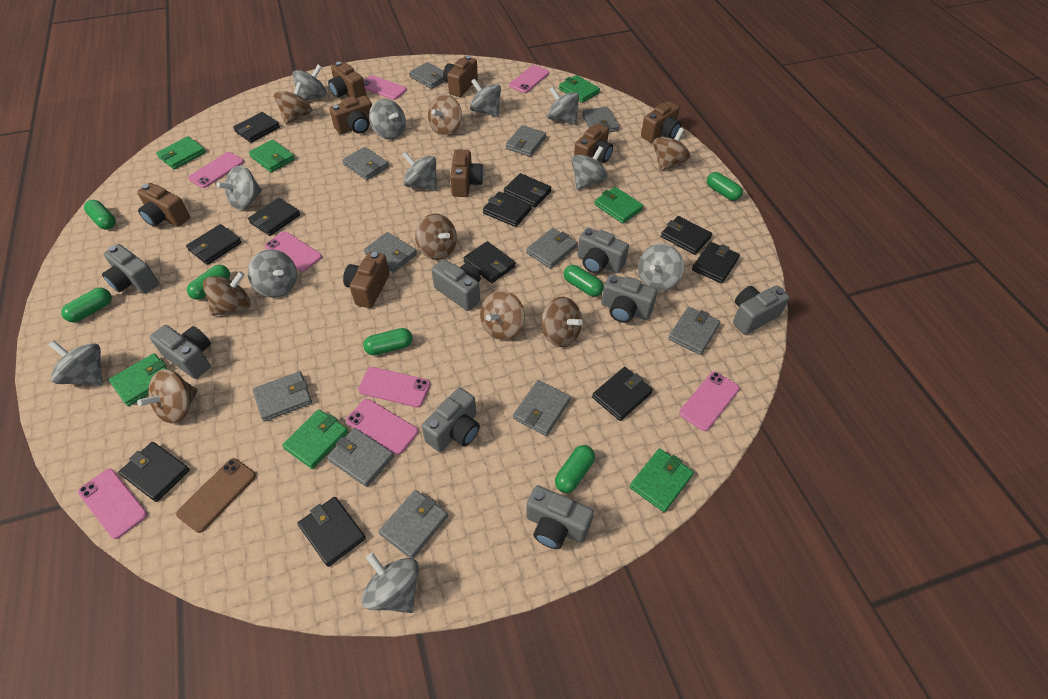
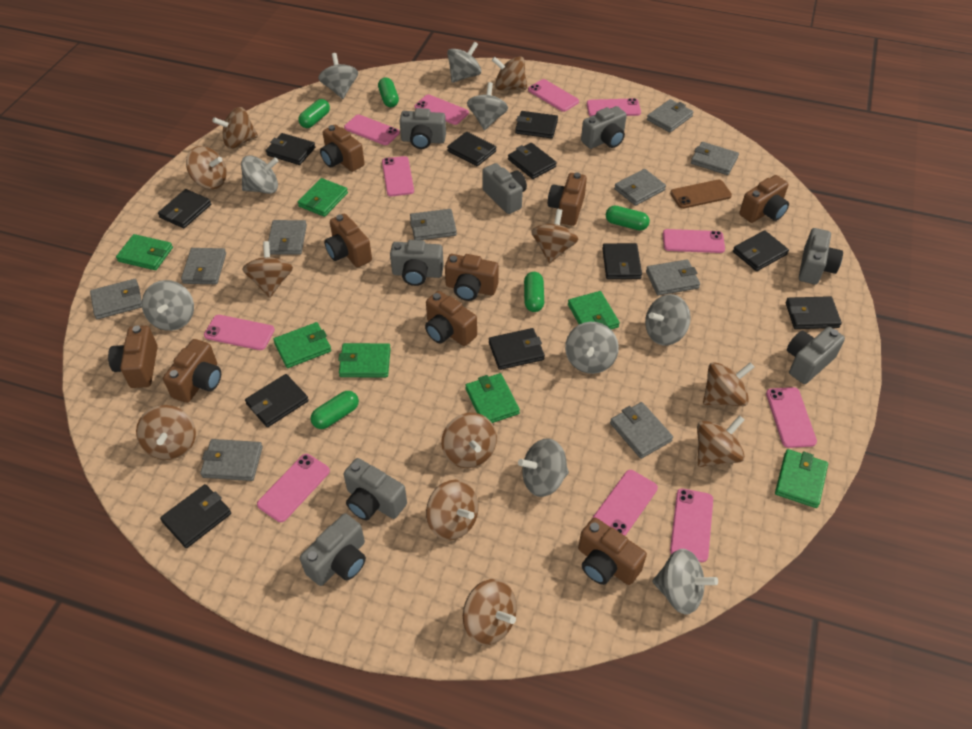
brown camera: [137,183,190,227] [328,62,366,98] [329,96,372,134] [343,252,390,308] [443,56,478,97] [450,149,484,197] [574,123,613,163] [641,101,681,143] = 8 -> [108,326,158,388] [163,339,221,403] [320,125,365,172] [324,214,372,267] [425,291,477,346] [445,254,499,301] [548,172,587,226] [578,518,647,585] [739,175,789,223] = 9
brown spinning top: [137,369,198,423] [203,271,250,316] [274,82,312,125] [415,214,457,260] [428,95,462,135] [480,290,525,340] [541,297,583,347] [653,128,690,171] = 8 -> [136,405,196,460] [186,146,227,189] [212,107,258,149] [242,241,293,298] [426,480,479,540] [441,413,497,468] [463,579,517,645] [492,56,528,90] [531,209,578,263] [697,415,745,467] [703,362,754,406] = 11
green capsule: [61,288,112,322] [84,200,116,230] [187,265,230,300] [363,328,413,355] [555,445,595,493] [564,265,604,297] [707,172,743,201] = 7 -> [298,99,330,128] [311,391,359,429] [378,77,399,107] [524,272,544,312] [606,205,650,231] = 5
grey spinning top: [49,341,103,386] [217,166,262,210] [248,249,297,298] [292,65,327,101] [362,553,419,613] [369,99,406,139] [402,152,437,191] [470,79,501,117] [547,87,579,125] [571,146,608,190] [638,244,684,291] = 11 -> [142,280,194,331] [241,155,279,194] [318,53,358,99] [447,42,481,83] [467,82,508,130] [518,438,569,497] [565,322,619,374] [645,294,691,345] [652,549,718,615] = 9
grey wallet: [253,371,312,422] [327,428,394,487] [342,147,389,180] [364,232,417,273] [379,490,448,559] [409,62,445,89] [506,125,546,157] [513,380,571,436] [526,228,577,269] [582,107,619,132] [668,307,720,355] = 11 -> [90,279,142,319] [181,248,226,284] [200,439,263,481] [268,220,307,255] [410,209,457,240] [610,402,673,459] [614,169,666,206] [646,260,700,296] [647,99,693,132] [691,142,739,175] = 10
pink phone: [78,469,147,539] [188,152,244,188] [265,231,322,272] [346,399,418,455] [358,367,430,408] [363,75,407,100] [509,65,549,93] [679,371,740,431] = 8 -> [204,315,275,350] [257,454,330,522] [344,115,400,145] [382,156,414,196] [415,95,469,125] [528,79,579,112] [587,98,641,116] [593,470,658,536] [663,229,725,253] [670,488,713,562] [766,387,817,448] = 11

